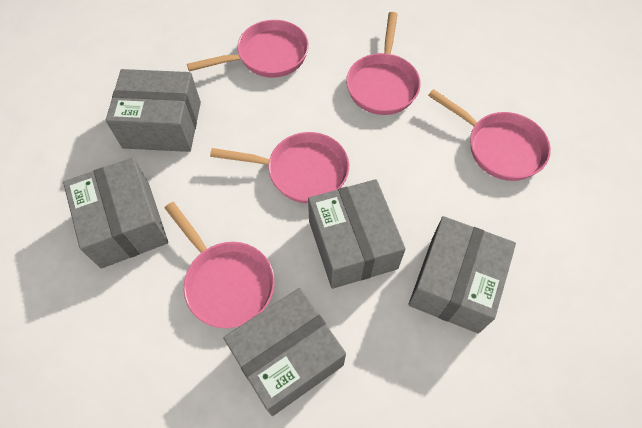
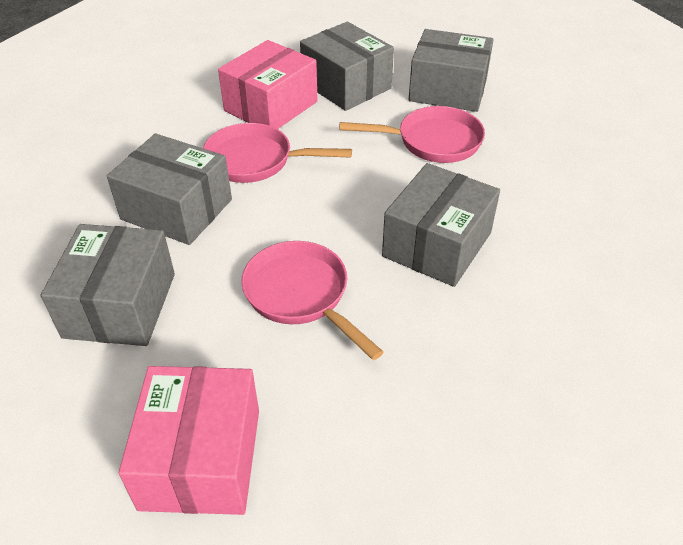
pink box: none = 0 -> [119,366,259,515] [218,40,318,129] = 2
pink pan: [165,202,275,328] [187,20,309,78] [210,132,349,203] [346,12,421,115] [428,89,551,181] = 5 -> [203,123,352,183] [241,241,384,360] [340,106,485,163] = 3

